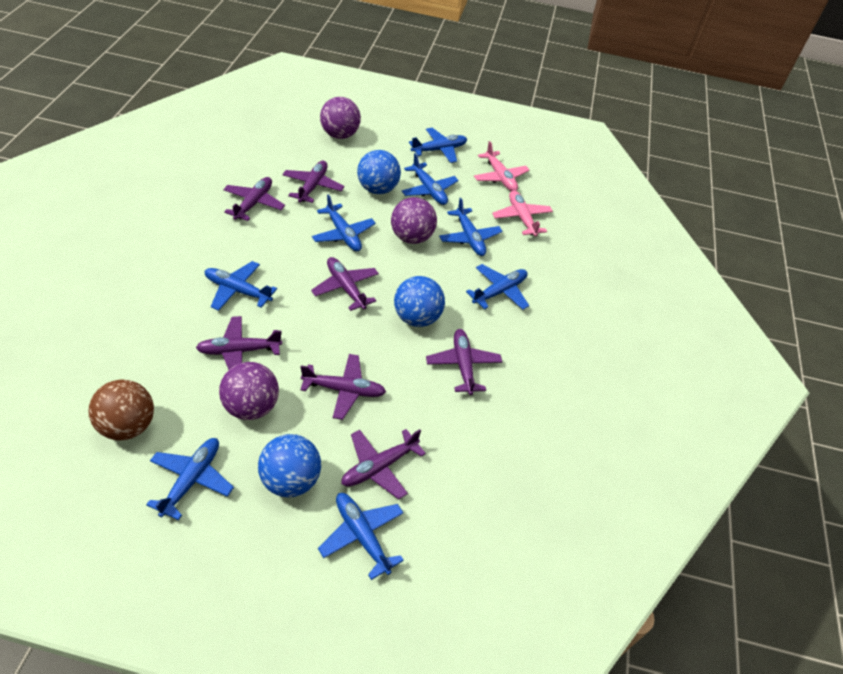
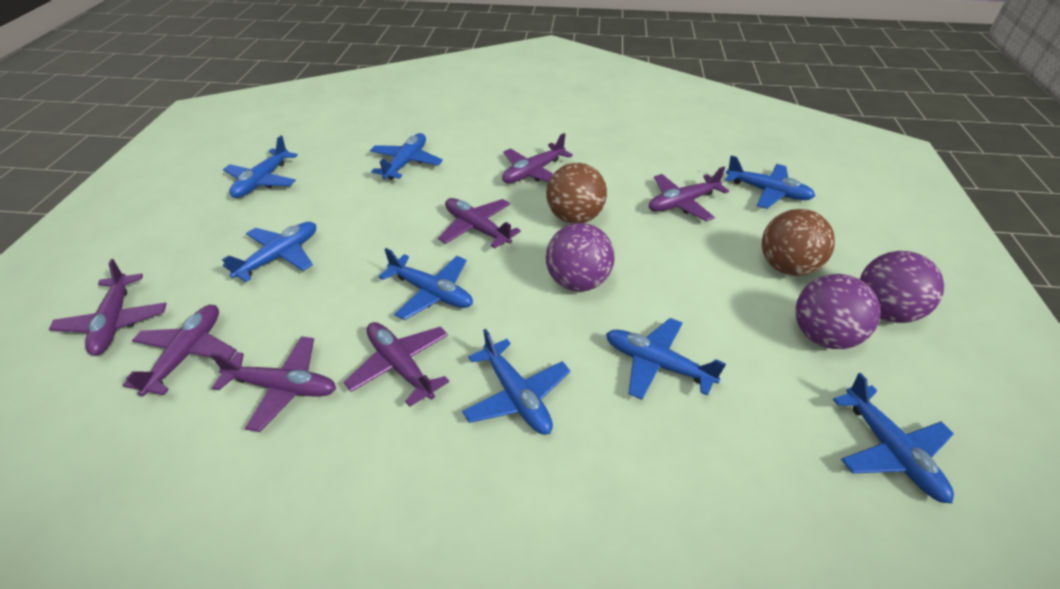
blue ball: [258,434,321,498] [357,150,401,194] [394,276,445,327] = 3 -> none = 0
brown ball: [89,380,154,440] = 1 -> [546,163,607,224] [762,209,835,276] = 2
pink plane: [474,141,529,191] [492,190,553,237] = 2 -> none = 0

